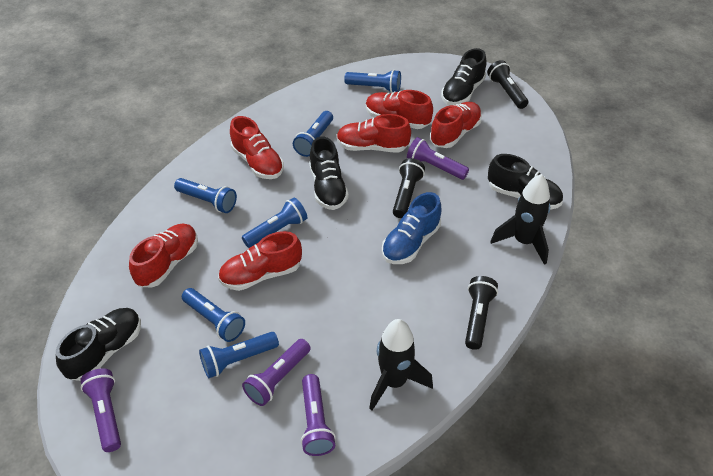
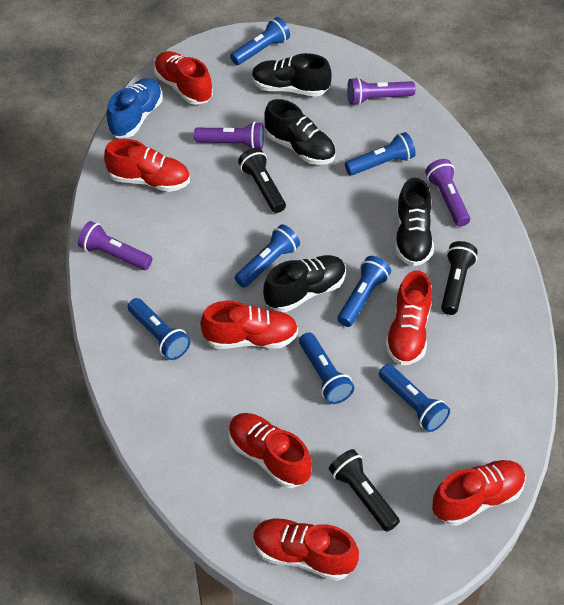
black rocket: [369,319,433,410] [490,174,550,265] = 2 -> none = 0
blue flashlight: [174,178,237,213] [182,288,245,342] [199,332,279,378] [242,197,307,248] [293,111,333,157] [344,70,401,93] = 6 -> [128,298,190,360] [230,17,290,65] [235,224,300,288] [299,332,354,404] [337,256,391,327] [345,132,416,176] [379,364,450,432] = 7
red shoe: [129,224,198,288] [218,231,302,291] [230,116,284,179] [336,114,411,153] [366,90,433,129] [430,102,482,148] = 6 -> [104,139,190,192] [154,51,213,105] [200,301,298,349] [228,413,312,488] [253,518,359,581] [385,271,432,365] [432,460,526,526] = 7

